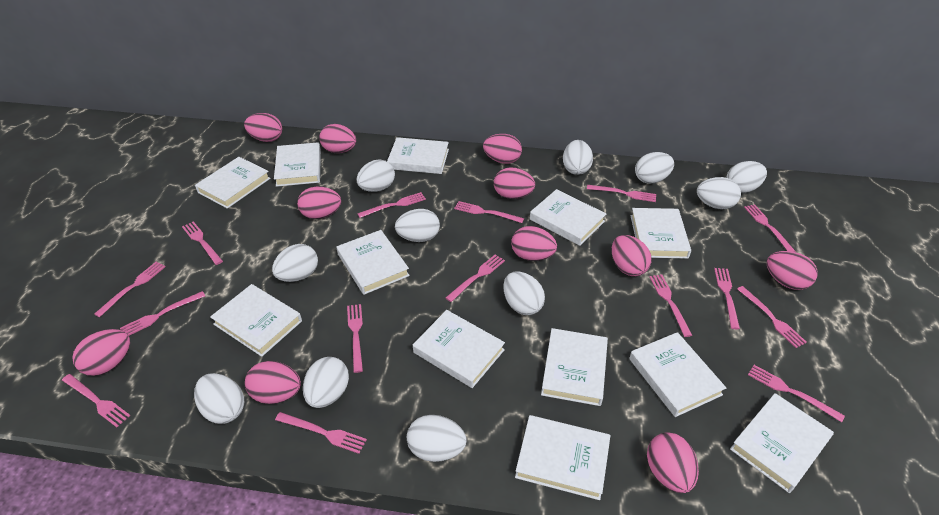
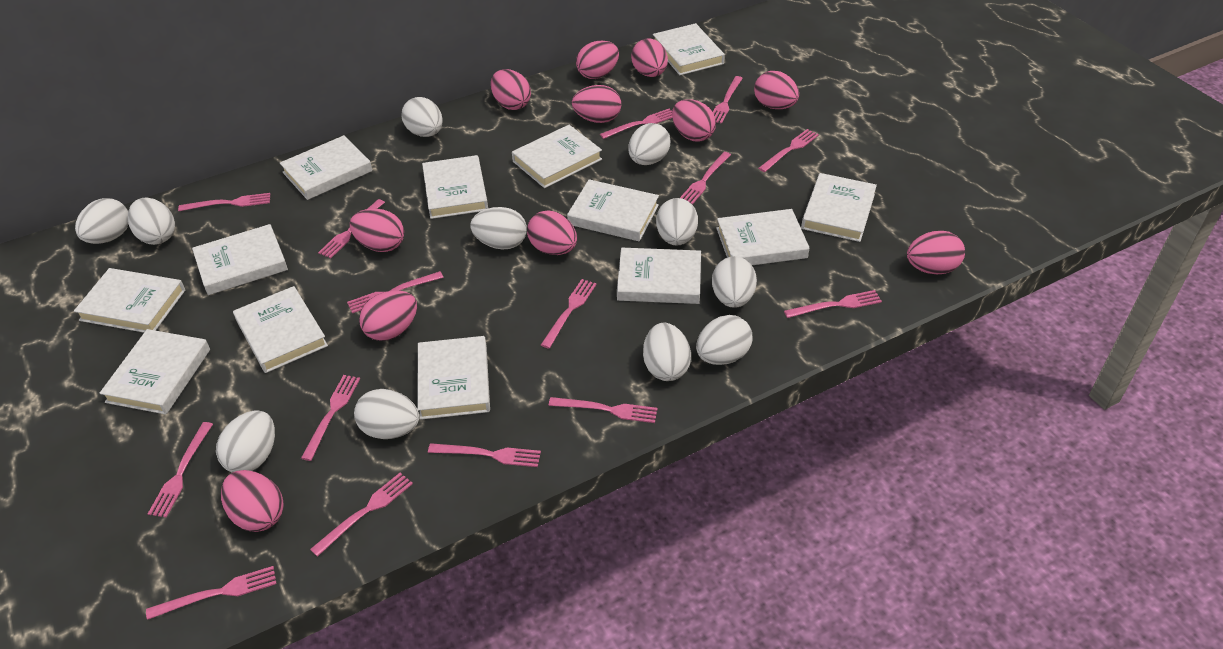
white book: [195,157,270,209] [210,284,302,357] [274,142,321,187] [336,230,410,295] [387,137,449,174] [413,310,505,388] [515,415,611,500] [530,189,606,246] [541,328,608,406] [629,332,726,417] [631,208,691,259] [730,393,834,493] = 12 -> [74,268,185,333] [100,329,210,415] [192,224,288,295] [233,286,328,373] [280,135,372,200] [417,336,490,420] [422,155,488,219] [512,125,602,188] [567,179,659,241] [617,248,701,304] [653,23,725,75] [716,209,810,265] [801,173,877,242] = 13

